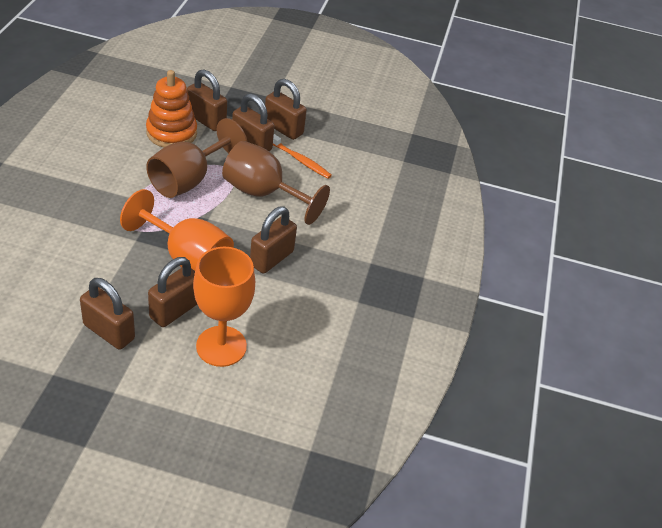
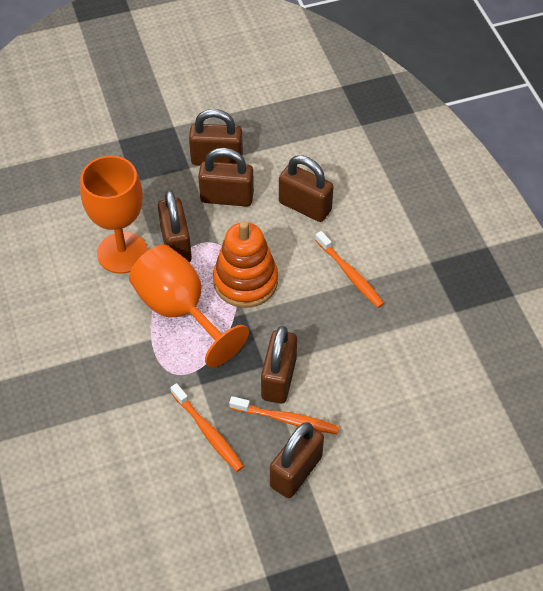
brown goblet: [146,118,247,198] [222,141,330,225] = 2 -> none = 0
orange toothbrush: [273,134,332,179] = 1 -> [170,383,244,472] [229,396,339,434] [315,231,384,308] = 3

